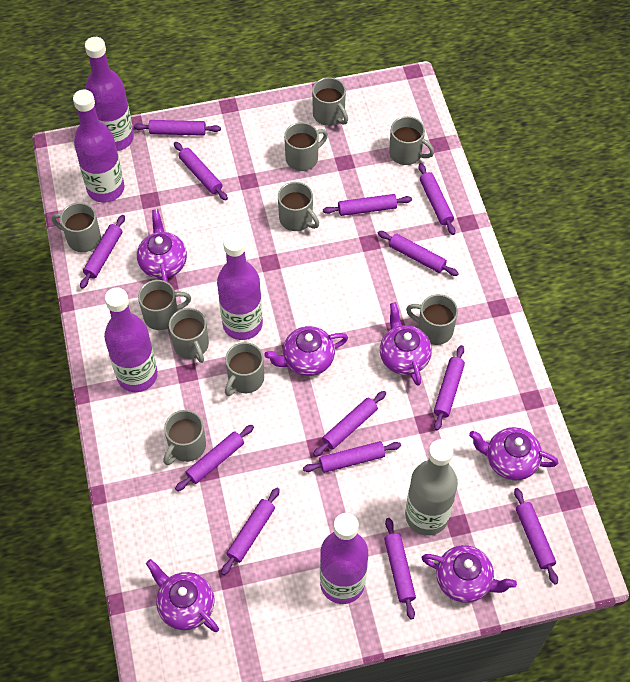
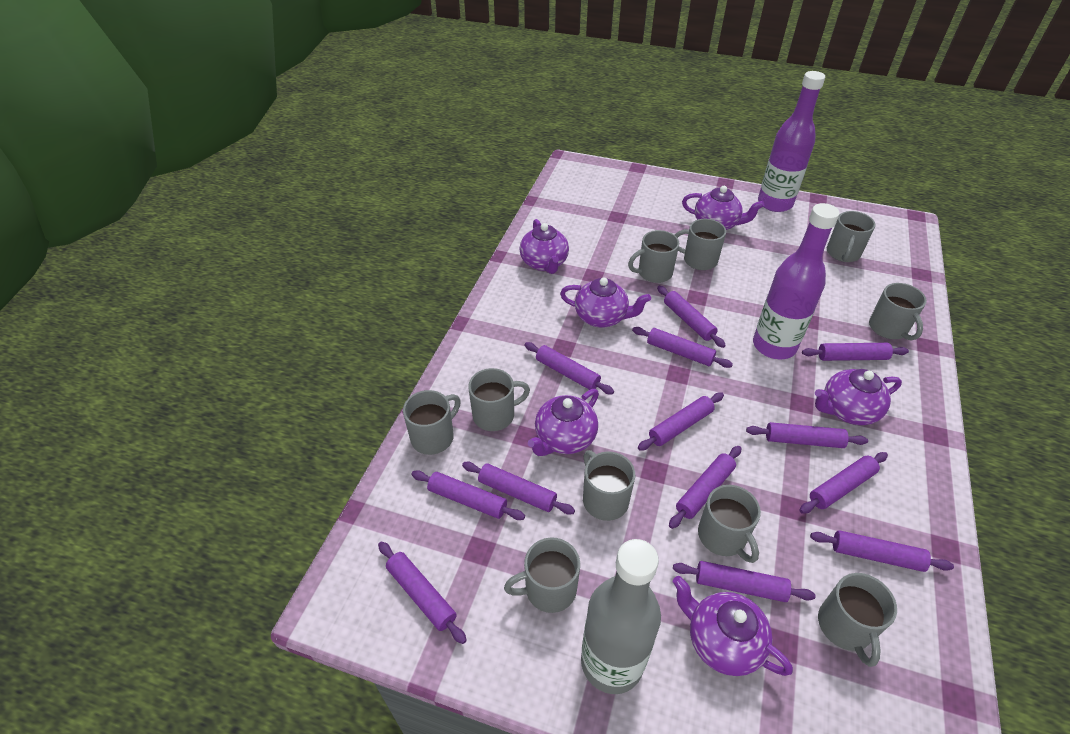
purple bottle: [73,90,124,203] [85,37,134,151] [104,287,158,392] [217,233,263,340] [320,513,368,604] = 5 -> [753,203,839,359] [758,71,825,212] = 2

